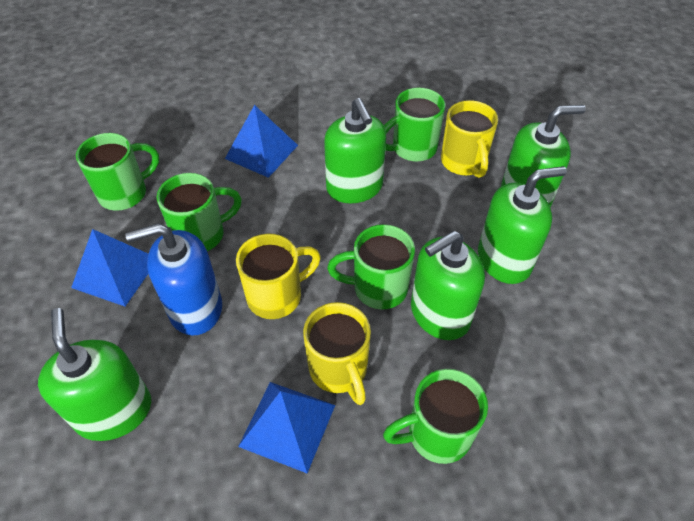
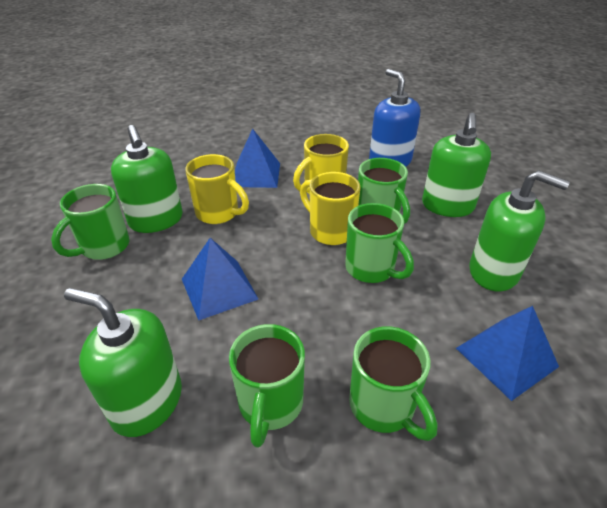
green soap dispenser: [38,308,151,441] [324,98,386,203] [411,231,485,340] [478,166,567,284] [501,105,586,208] = 5 -> [64,288,182,437] [111,125,183,233] [422,113,491,217] [469,170,570,291] = 4

